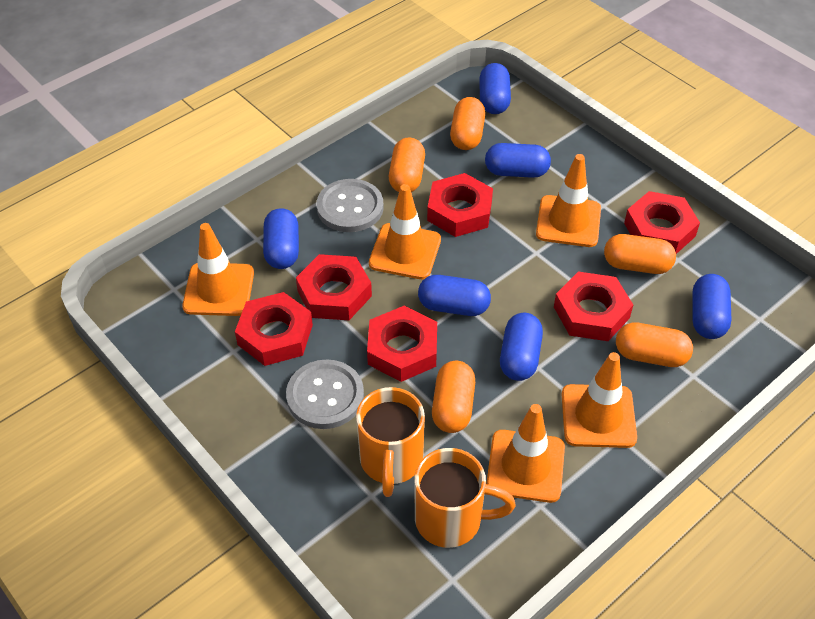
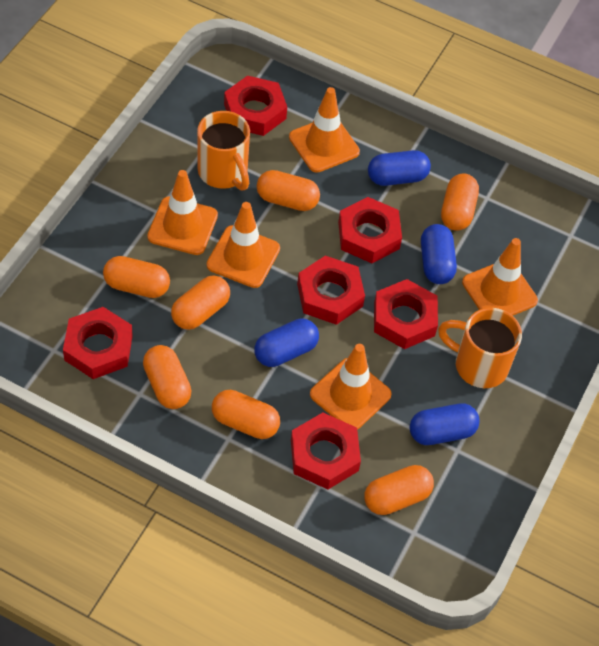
blue capsule: [263,208,299,269] [418,275,491,316] [479,63,511,114] [485,143,551,178] [500,313,543,381] [693,274,731,339] = 6 -> [254,318,319,367] [368,150,431,186] [410,403,480,445] [421,224,457,284] = 4
grey button: [286,360,364,429] [317,179,384,232] = 2 -> none = 0
orange capsule: [389,138,425,192] [432,361,475,433] [450,97,485,150] [604,234,676,274] [616,322,693,367] = 5 -> [103,256,170,298] [143,345,192,409] [171,276,230,330] [212,390,280,439] [257,170,320,211] [364,465,434,515] [441,173,479,231] = 7

